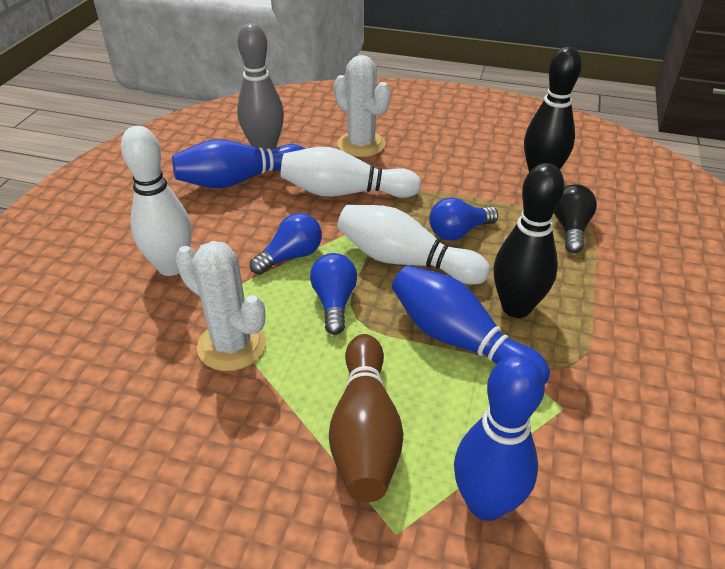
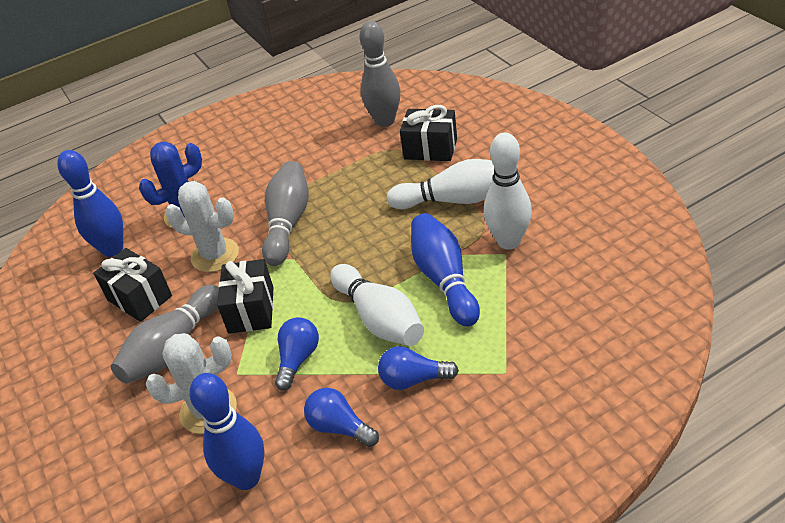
black bowling pin: [493,163,565,318] [524,47,582,172] = 2 -> none = 0
black gift: none = 0 -> [93,248,172,322] [217,259,274,334] [400,105,457,161] = 3
black light bulb: [554,185,597,253] = 1 -> none = 0
blue cactus: none = 0 -> [139,142,202,228] = 1
brown bowling pin: [329,334,403,502] = 1 -> none = 0
grey bowling pin: [237,23,284,150] = 1 -> [111,285,219,384] [262,161,309,266] [359,21,400,127] = 3

